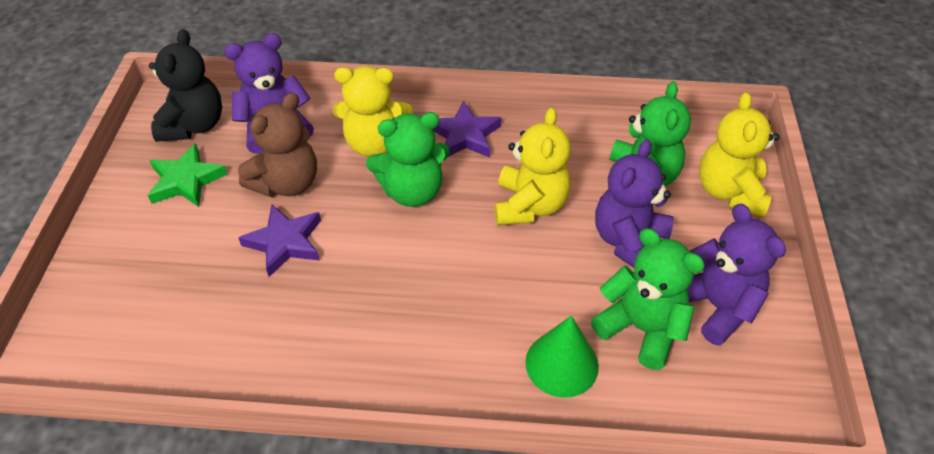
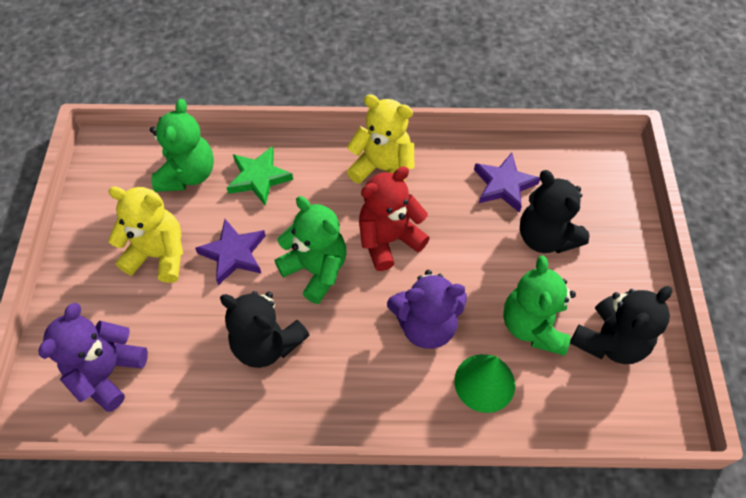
black teddy bear: [149,29,222,142] = 1 -> [220,291,310,368] [520,170,590,253] [570,286,672,364] = 3
brown teddy bear: [238,92,317,197] = 1 -> none = 0
purple teddy bear: [224,33,314,154] [595,139,674,268] [687,204,786,346] = 3 -> [39,303,148,412] [387,270,467,349] = 2
red teddy bear: none = 0 -> [359,166,430,271] = 1
yellow teddy bear: [333,66,413,157] [495,108,571,226] [699,92,780,217] = 3 -> [108,186,183,283] [347,94,414,184] = 2

